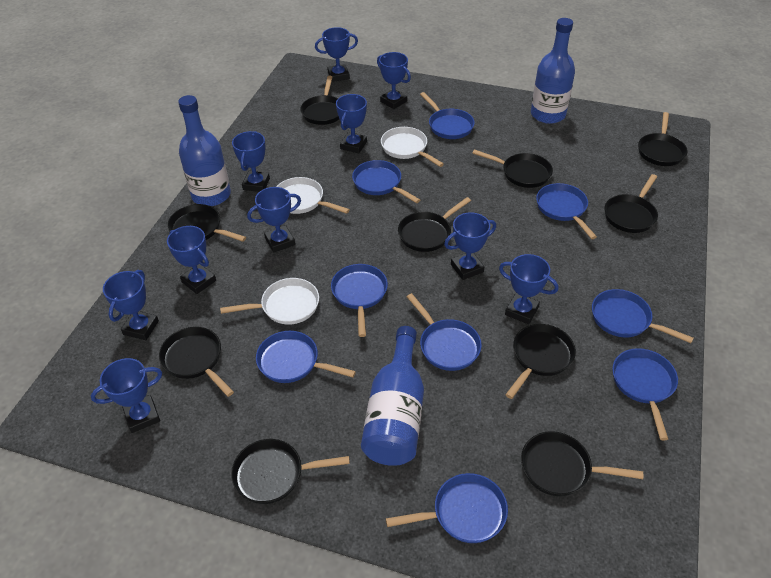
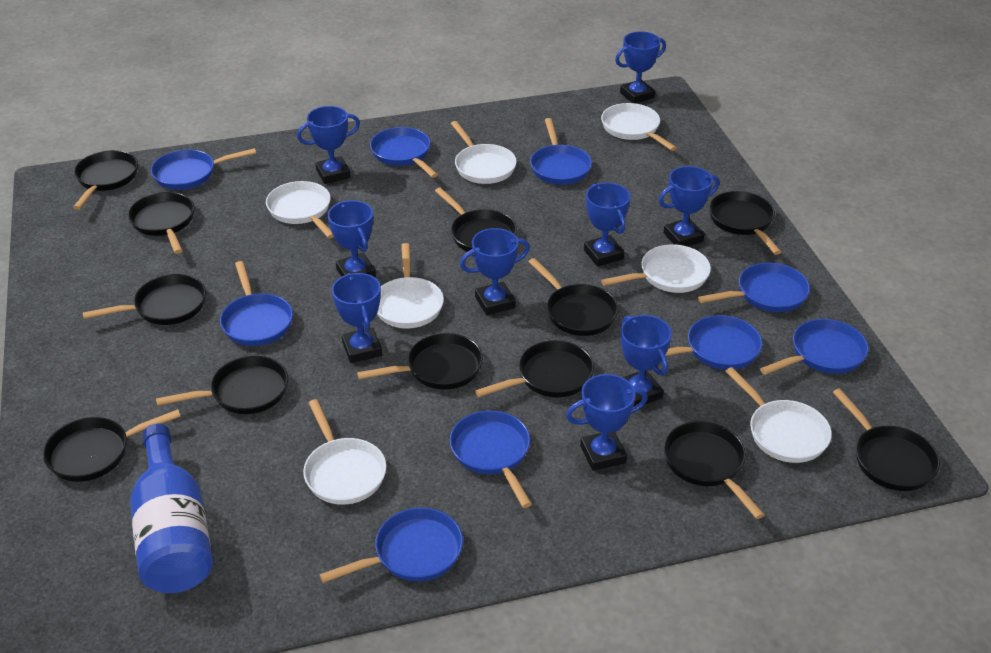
black pan: [159,327,234,397] [167,204,246,242] [231,439,350,504] [300,76,339,125] [398,197,471,252] [472,149,553,188] [505,324,576,399] [521,431,643,496] [604,174,658,233] [638,112,688,166] = 10 -> [43,409,181,482] [73,150,138,210] [83,274,206,325] [128,192,194,254] [156,356,288,414] [357,333,483,390] [435,187,517,252] [475,340,594,397] [528,258,618,336] [664,421,765,519] [709,191,781,255] [833,389,940,491] = 12
blue bottle: [178,95,231,206] [361,326,424,466] [531,18,575,124] = 3 -> [130,423,213,593] = 1
blue trophy: [91,358,162,433] [103,270,159,340] [167,226,216,294] [232,131,270,192] [247,187,301,253] [315,27,358,82] [336,94,367,154] [377,52,411,109] [444,212,496,280] [499,254,559,324] = 10 -> [297,106,360,184] [328,200,376,277] [332,273,382,363] [460,228,530,315] [566,374,647,471] [584,183,630,267] [615,31,666,104] [620,315,672,407] [659,166,719,246] = 9
white pan: [220,278,319,325] [276,177,350,214] [381,127,444,167] = 3 -> [266,181,334,238] [303,399,386,505] [377,243,444,328] [451,121,517,184] [601,103,677,151] [601,244,711,293] [725,367,832,463] = 7

